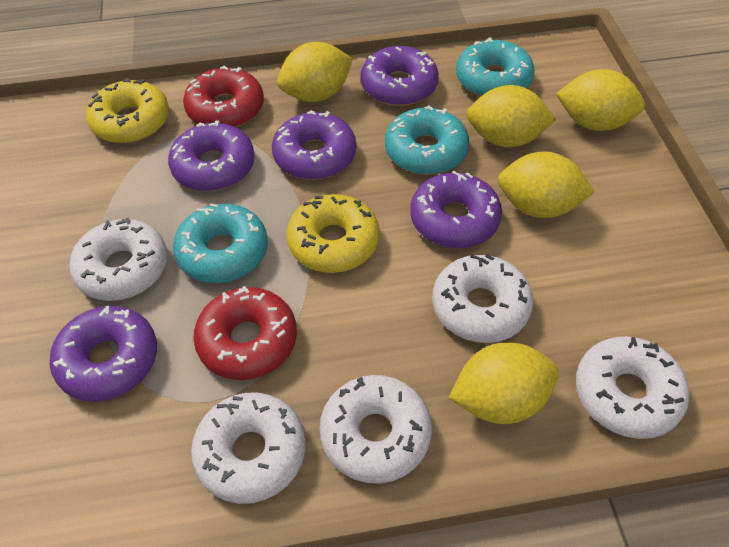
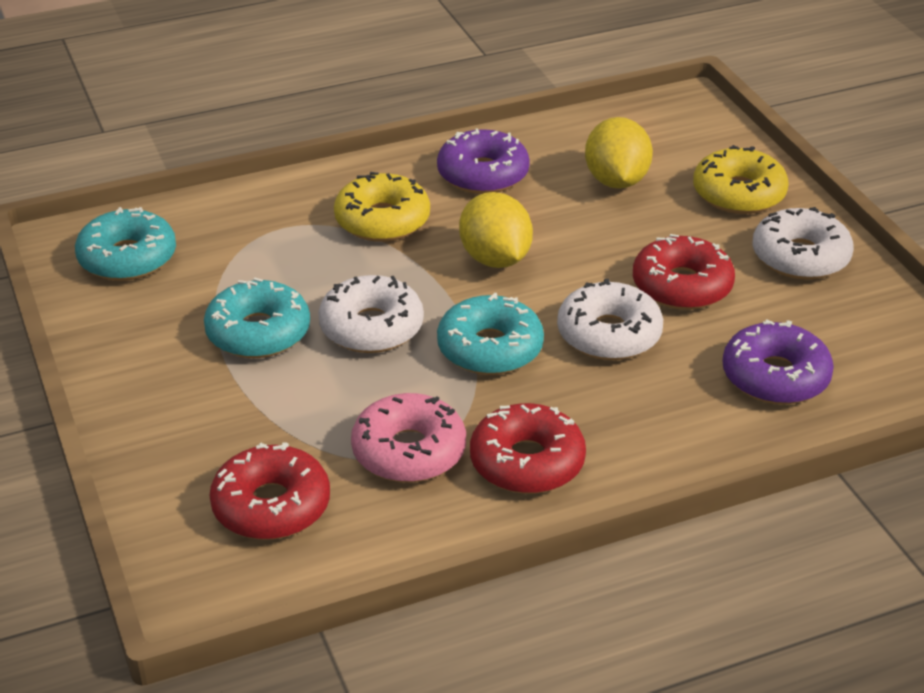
pink donut: none = 0 -> [351,393,466,482] = 1
purple donut: [50,306,157,402] [168,120,255,191] [272,110,356,180] [361,46,439,106] [410,170,502,248] = 5 -> [437,129,530,194] [722,320,834,405] = 2
red donut: [183,66,264,127] [193,286,297,380] = 2 -> [209,442,330,540] [470,403,586,494] [633,234,735,310] = 3
white donut: [69,218,168,301] [191,393,306,504] [320,375,432,484] [433,254,533,343] [576,336,689,439] = 5 -> [318,275,424,353] [557,279,663,360] [753,207,854,280] = 3
yellow lemon: [277,42,353,102] [449,342,559,424] [466,85,556,147] [498,151,595,218] [556,69,645,131] = 5 -> [459,192,533,268] [585,117,653,189] = 2

